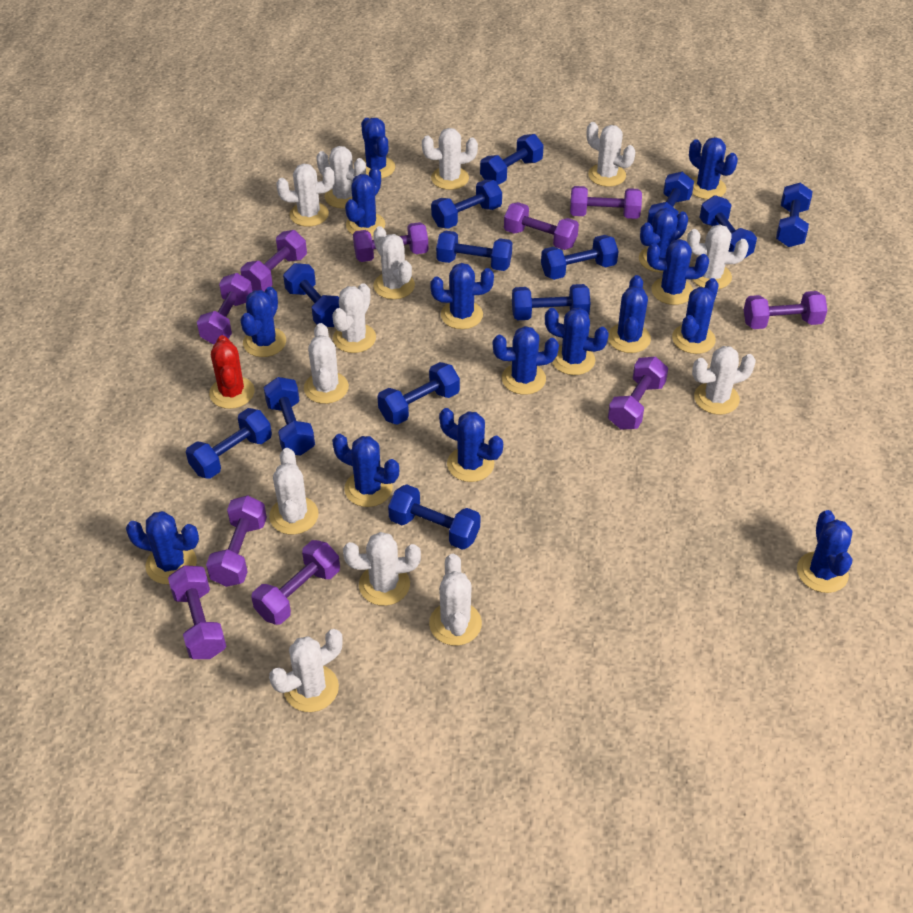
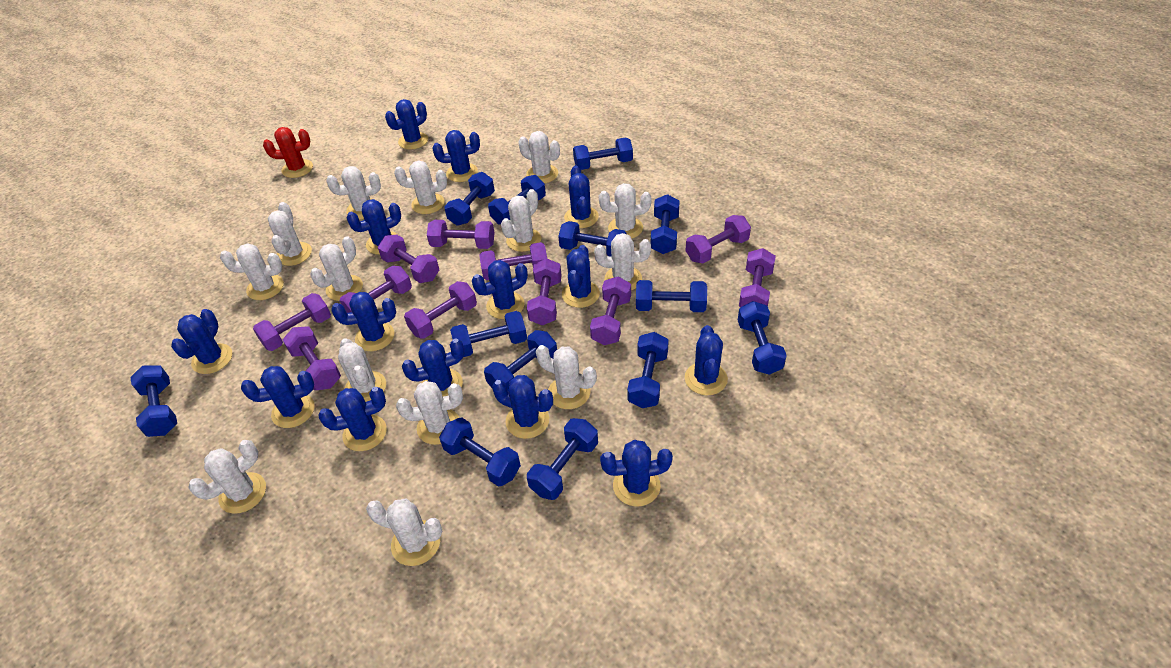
blue cactus: [126,511,199,584] [240,287,286,357] [332,434,399,507] [345,167,385,237] [361,118,395,178] [430,263,494,329] [439,408,503,482] [493,326,559,395] [545,308,609,375] [608,275,651,353] [639,208,688,272] [647,239,709,305] [672,278,719,354] [689,137,738,199] [797,510,852,593] = 15 -> [171,309,232,374] [241,366,315,428] [319,387,387,451] [332,292,396,351] [347,199,401,255] [385,99,428,150] [402,338,465,397] [433,130,480,182] [472,260,528,319] [492,375,553,439] [562,245,600,308] [564,166,599,228] [600,440,673,507] [685,325,728,395] = 14
purple dumbbell: [168,565,226,659] [197,273,253,345] [206,495,267,587] [241,230,307,292] [251,540,340,625] [353,222,428,262] [504,202,579,250] [570,186,642,219] [608,357,668,429] [744,291,828,329] = 10 -> [253,293,331,351] [283,326,341,390] [339,266,412,313] [378,235,439,283] [404,281,477,339] [427,220,495,249] [479,242,547,280] [527,259,562,325] [590,277,631,345] [686,215,751,263] [739,248,776,307] = 11
white cactus: [269,448,319,535] [269,629,343,712] [276,164,335,227] [304,323,349,404] [316,146,366,208] [332,283,376,353] [343,532,421,606] [373,226,415,299] [422,128,478,190] [429,554,482,646] [587,122,635,187] [687,225,749,289] [692,346,756,415] = 13 -> [188,440,266,514] [220,243,284,300] [268,202,312,266] [310,236,363,301] [326,166,381,220] [338,338,386,402] [366,498,443,566] [394,161,447,214] [396,381,463,445] [501,189,541,252] [519,131,560,183] [536,345,597,409] [594,233,651,291] [599,183,651,239] = 14

